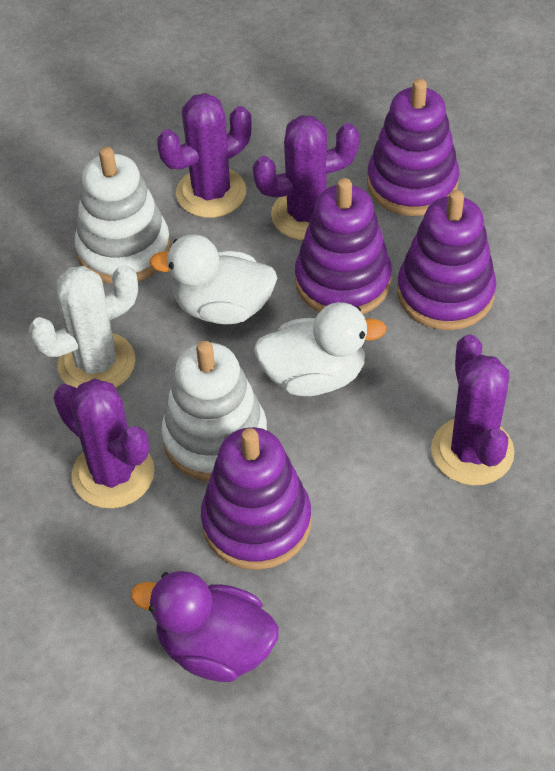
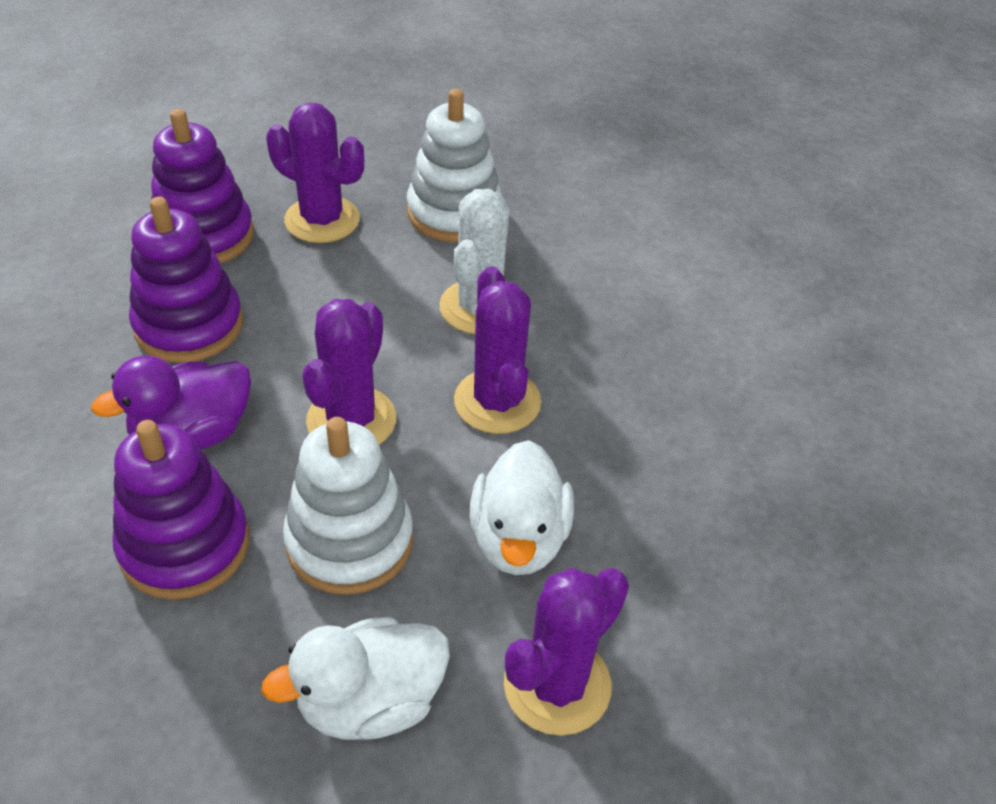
purple stacking toy: [201,427,311,570] [295,178,392,314] [367,78,459,216] [397,190,496,330] = 4 -> [113,420,249,600] [129,197,243,363] [151,109,254,264] = 3

